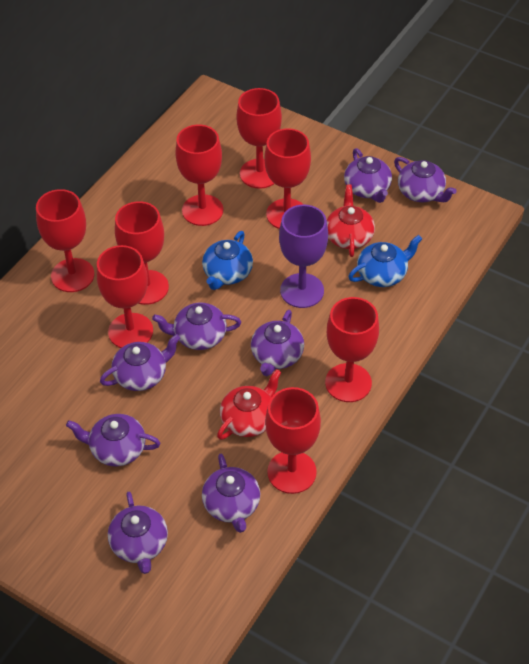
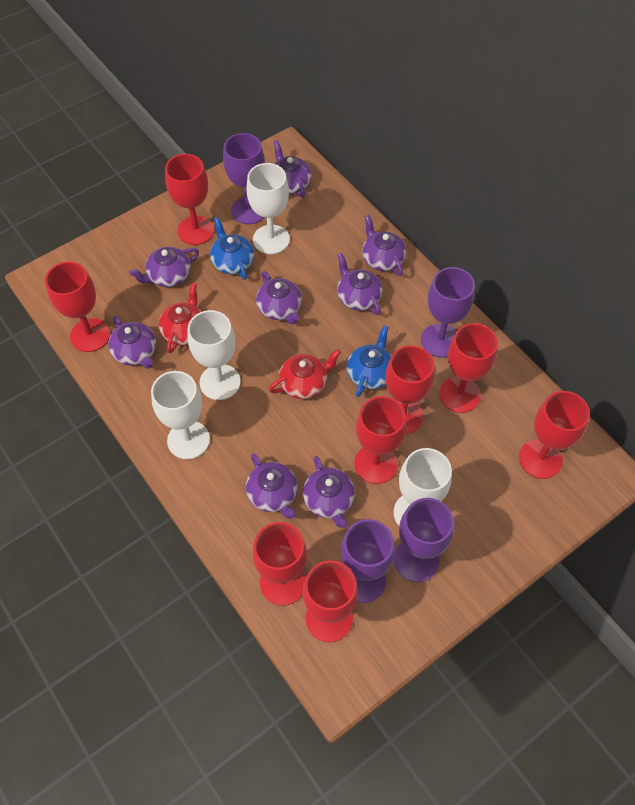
purple goblet: [279,205,328,308] = 1 -> [223,133,265,224] [340,519,395,603] [394,498,454,582] [421,267,475,358] = 4
white goblet: none = 0 -> [151,371,210,459] [188,310,241,400] [246,163,290,254] [394,448,452,526] = 4

